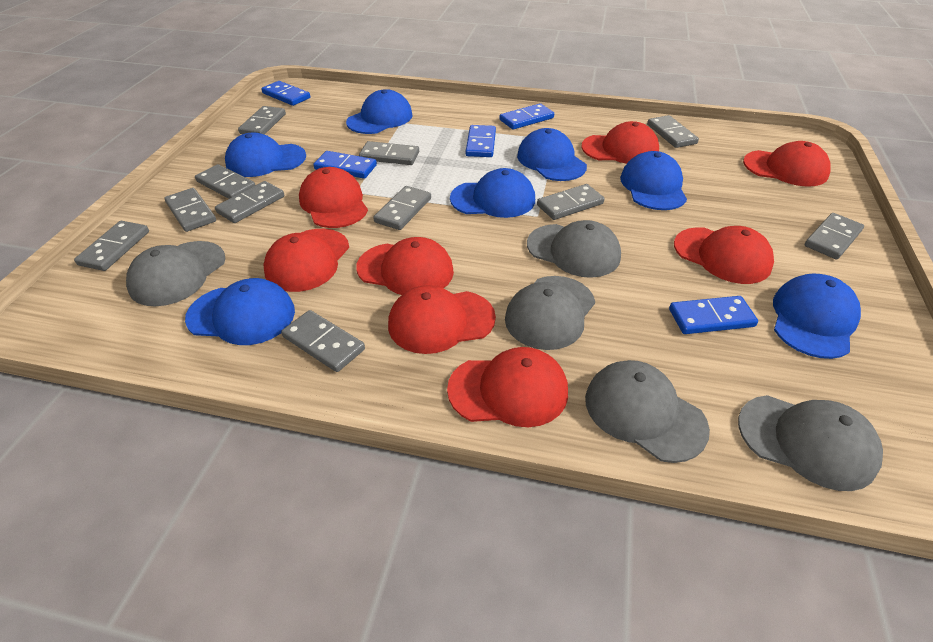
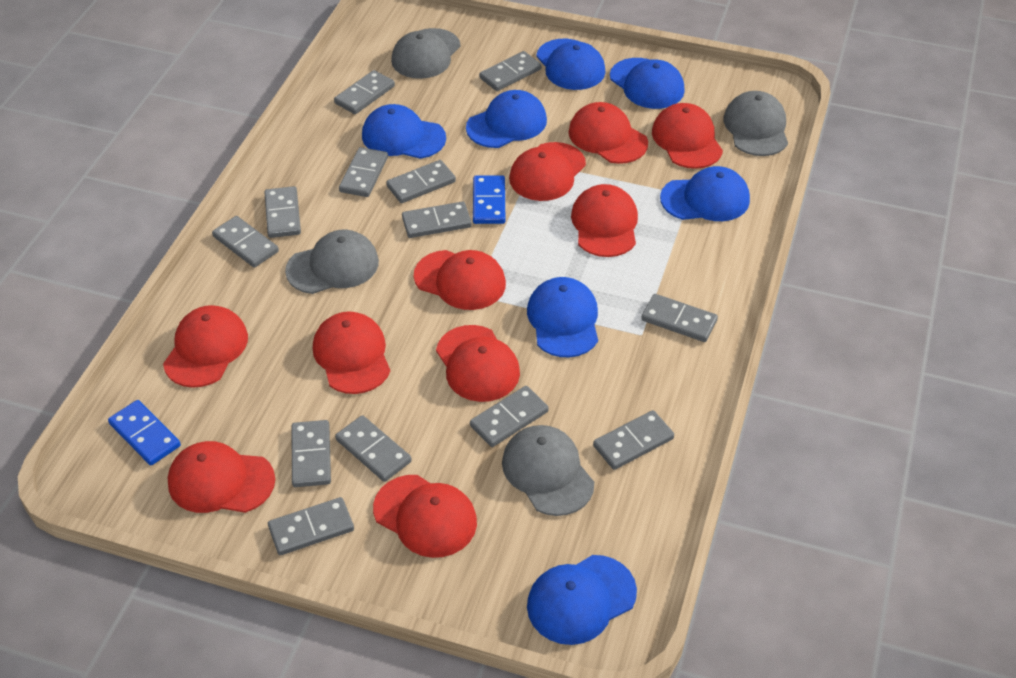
blue domino: [261,81,310,106] [313,151,377,179] [466,125,496,157] [499,103,554,130] [669,296,758,334] = 5 -> [108,400,181,465] [473,175,505,224] = 2
grey cap: [126,241,226,306] [505,276,595,350] [527,220,621,278] [585,360,710,463] [738,395,883,491] = 5 -> [285,230,379,294] [391,28,461,79] [502,425,594,516] [723,91,788,156] = 4
grey domino: [74,221,149,271] [164,188,216,232] [195,164,255,199] [215,181,284,223] [238,106,286,135] [281,310,365,372] [359,141,419,165] [373,186,431,230] [537,184,604,220] [647,115,699,148] [805,213,864,259] = 11 -> [212,216,279,268] [265,186,301,238] [268,497,354,555] [292,420,331,487] [334,70,395,114] [335,415,412,482] [339,147,388,197] [386,160,456,203] [402,201,472,238] [470,386,549,447] [479,51,541,91] [593,410,674,470] [641,294,718,342] = 13
red cap: [264,229,349,292] [299,167,368,228] [356,237,454,295] [388,285,496,354] [447,347,568,427] [581,121,659,164] [674,226,774,284] [743,141,831,187] = 8 -> [163,305,248,388] [168,441,275,513] [313,311,390,394] [373,475,477,558] [414,250,506,310] [436,325,520,402] [509,142,586,201] [568,102,648,164] [571,184,638,257] [652,103,723,169] = 10

